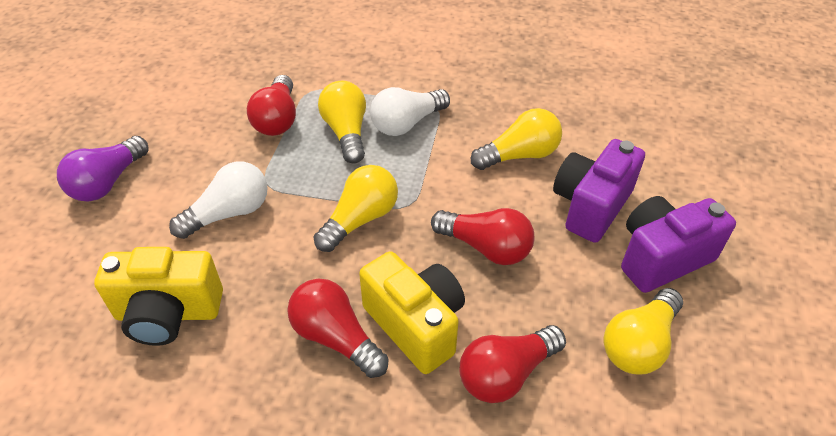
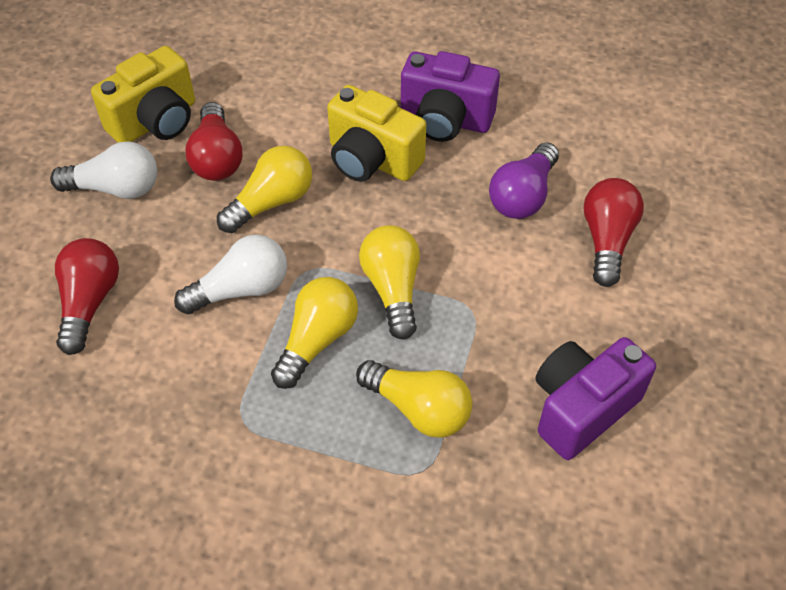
red light bulb: [247,75,296,136] [287,278,389,378] [431,208,535,265] [460,325,566,403] = 4 -> [55,238,119,355] [185,102,242,181] [584,178,644,287] = 3

